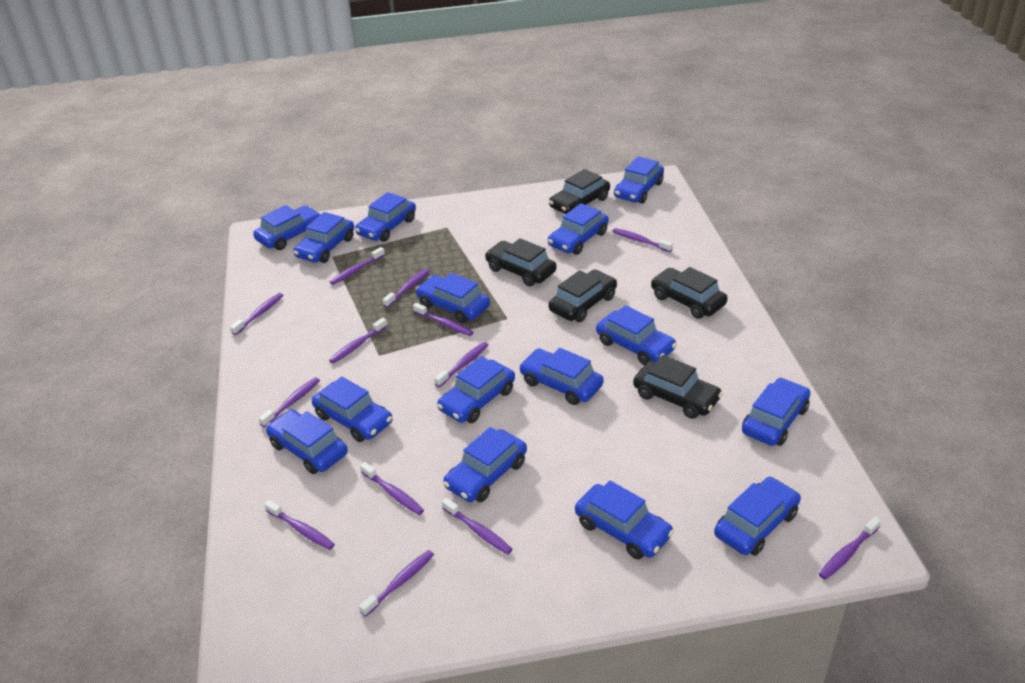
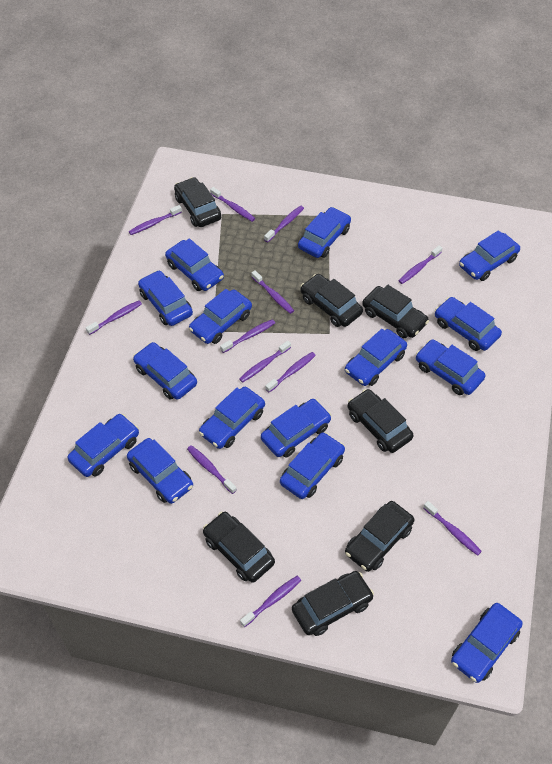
black car: [485,238,557,286] [549,169,610,214] [549,269,617,322] [633,355,723,419] [651,267,728,319] = 5 -> [174,177,221,227] [203,512,275,583] [292,571,374,636] [301,274,363,327] [345,501,414,572] [348,389,414,453] [362,285,429,338] = 7
purple toothbrush: [230,293,284,335] [259,377,320,427] [264,500,335,550] [329,318,387,363] [330,247,385,285] [359,550,434,617] [360,462,424,515] [383,268,430,308] [413,303,473,336] [434,342,488,387] [442,498,512,555] [613,228,673,252] [819,516,881,580] = 13 -> [86,300,142,335] [129,205,182,235] [187,445,237,494] [210,187,255,222] [220,319,275,353] [239,341,291,383] [240,576,301,627] [252,270,294,314] [264,205,304,242] [265,352,316,392] [399,245,442,284] [423,501,482,556] = 12

